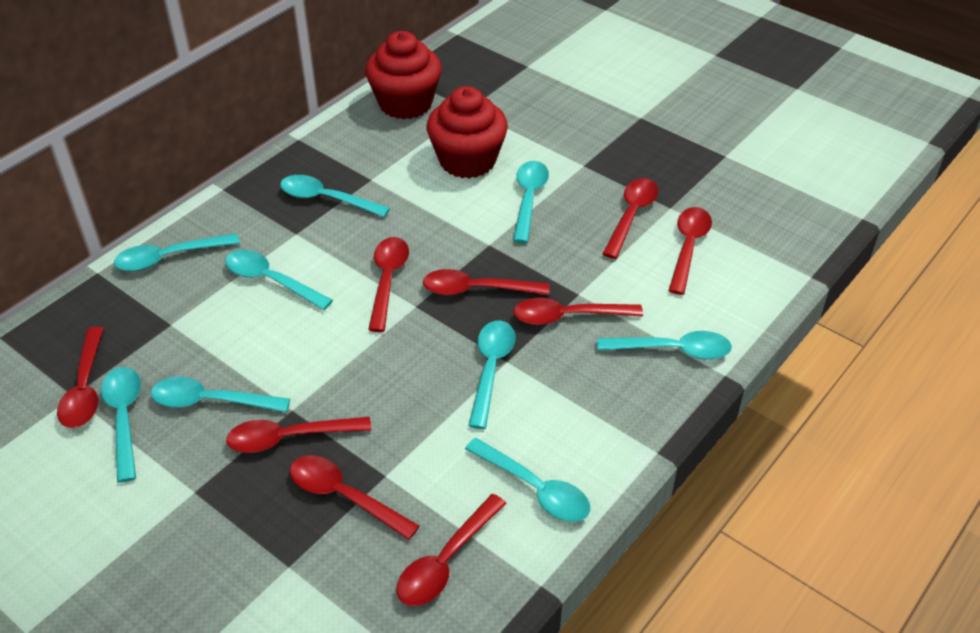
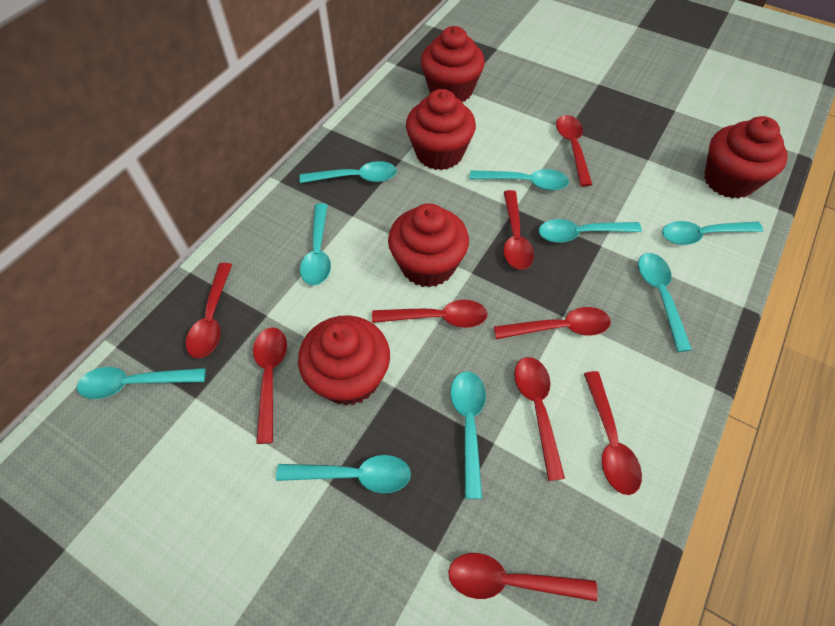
red cupcake: [365,31,442,119] [427,86,508,179] = 2 -> [298,315,390,406] [388,203,469,287] [406,89,476,170] [421,26,485,102] [704,116,788,199] = 5

